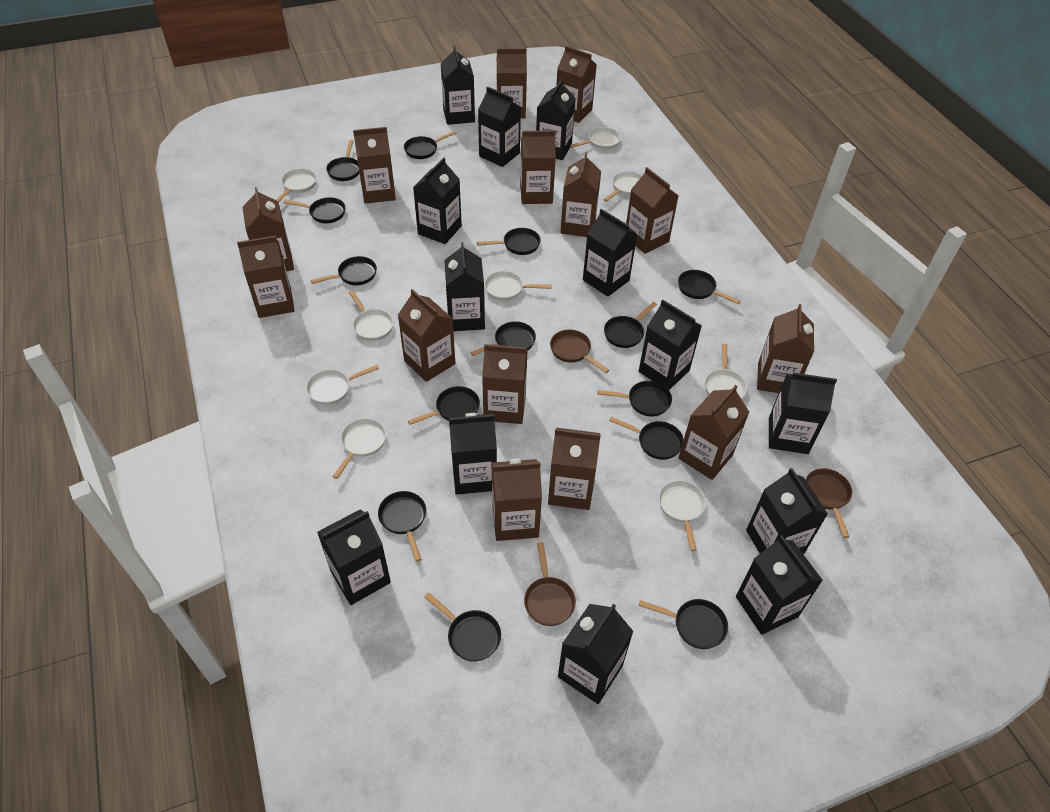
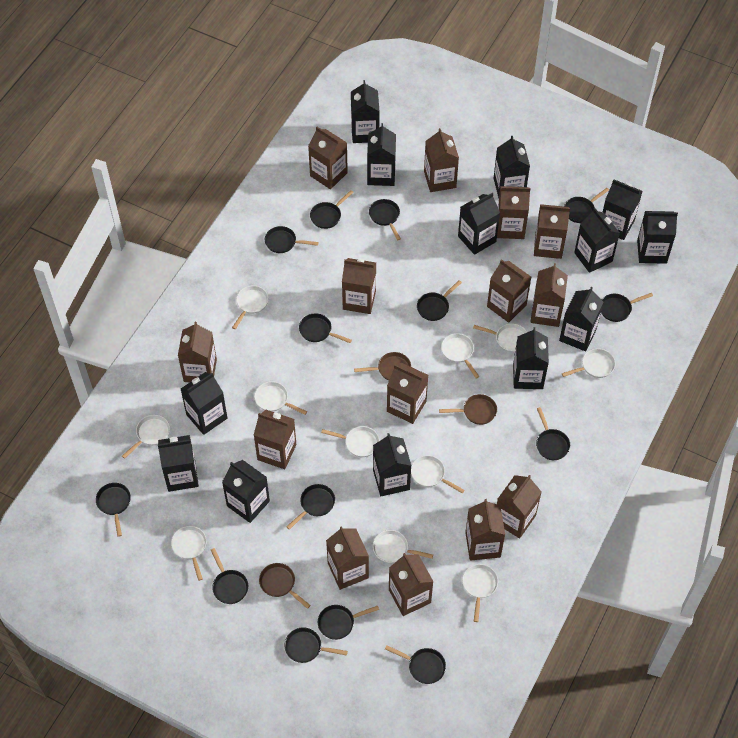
white pan: [276,168,317,202] [306,365,379,405] [332,418,386,479] [348,290,393,341] [484,271,552,300] [570,127,621,149] [603,171,642,202] [659,480,706,551] [705,344,747,399] = 9 -> [122,415,170,459] [171,526,207,581] [232,286,268,329] [254,381,307,415] [321,426,379,457] [373,530,433,563] [411,455,465,494] [441,333,480,378] [462,564,498,622] [473,323,527,352] [562,348,615,378] = 11

